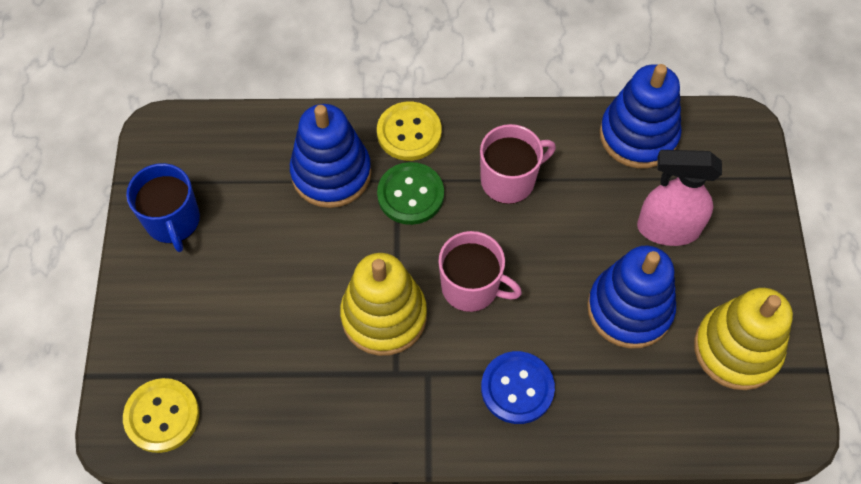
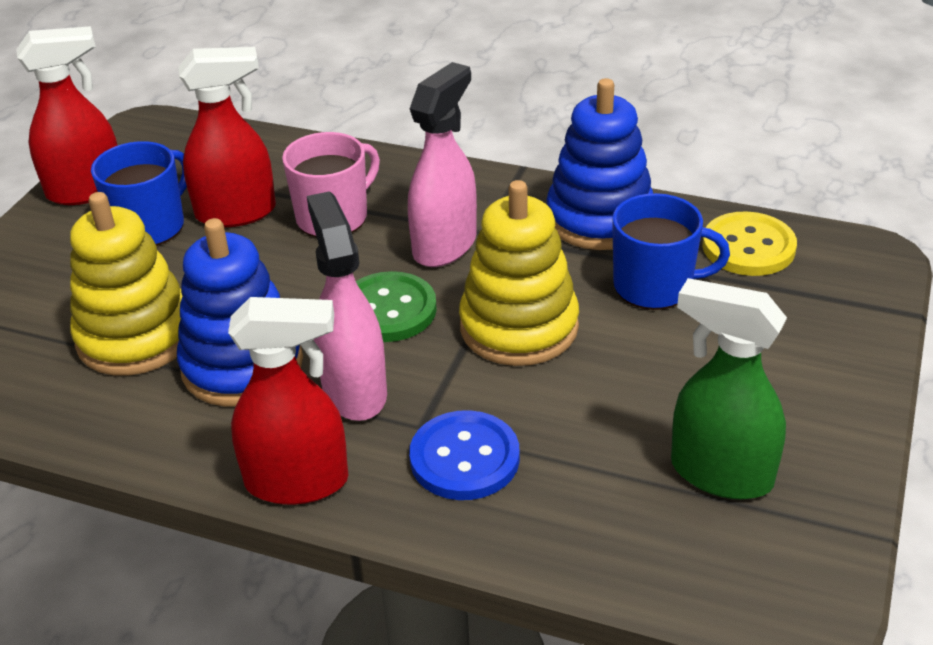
blue mug: [126,163,200,252] = 1 -> [91,141,187,246] [612,193,730,310] = 2
blue stacking toy: [290,104,371,208] [587,245,676,349] [600,64,682,168] = 3 -> [177,218,303,407] [546,78,653,250] = 2
green spray bottle: none = 0 -> [671,278,787,499] = 1
pink mug: [438,231,522,312] [480,124,556,204] = 2 -> [282,132,380,238] = 1
pink spray bottle: [637,150,722,246] = 1 -> [307,191,387,421] [408,62,477,267] = 2
red spray bottle: none = 0 -> [16,26,118,205] [178,47,276,227] [228,297,348,505] = 3
yellow button: [123,378,199,453] [377,102,442,161] = 2 -> [702,211,797,276] = 1

